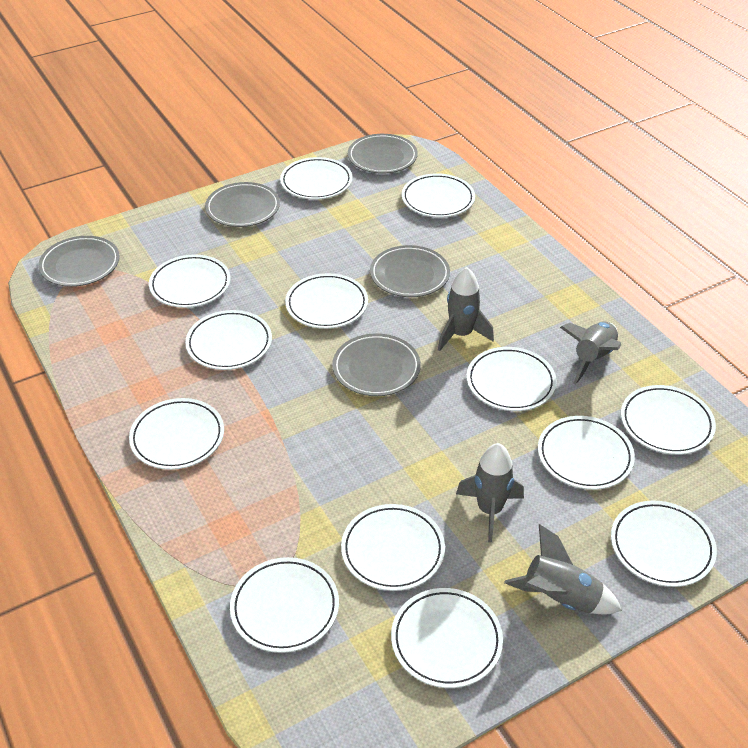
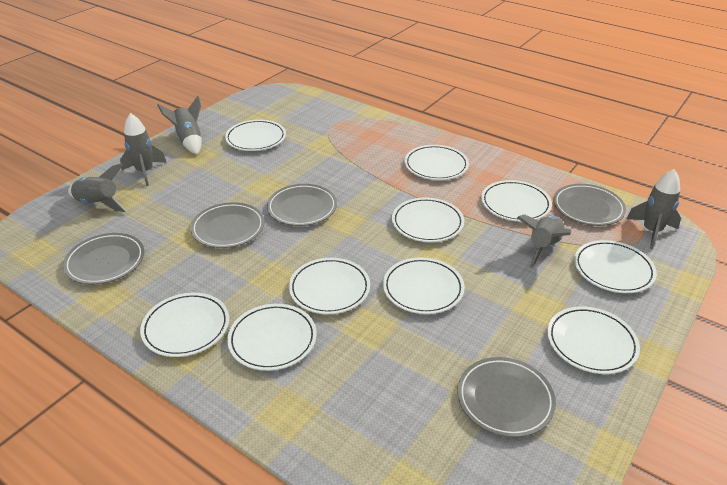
grey rocket: [438,267,494,351] [456,443,524,542] [504,524,622,614] [560,322,621,384] = 4 -> [68,163,127,212] [120,113,167,186] [157,96,202,155] [517,214,572,268] [626,169,681,249] = 5
white plate: [129,398,224,470] [149,254,231,308] [185,310,272,370] [230,557,339,653] [280,157,352,199] [285,273,368,329] [341,504,445,591] [391,588,503,688] [402,173,475,218] [467,347,557,411] [538,416,635,490] [611,500,717,587] [621,385,716,455] = 13 -> [140,293,229,357] [225,120,286,151] [227,304,317,371] [289,258,370,314] [383,257,465,314] [392,198,464,242] [404,145,469,180] [481,180,552,222] [547,306,640,374] [574,240,657,293] = 10

